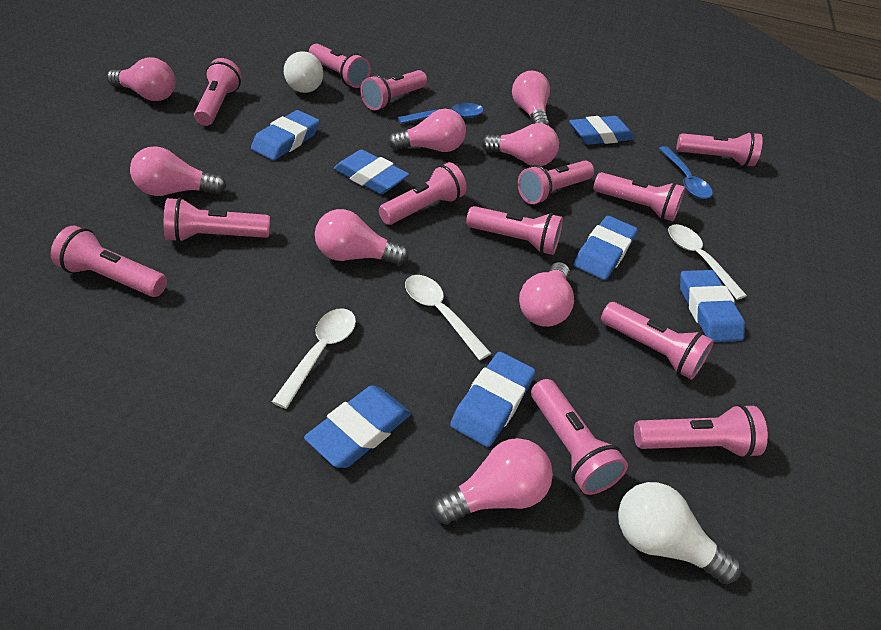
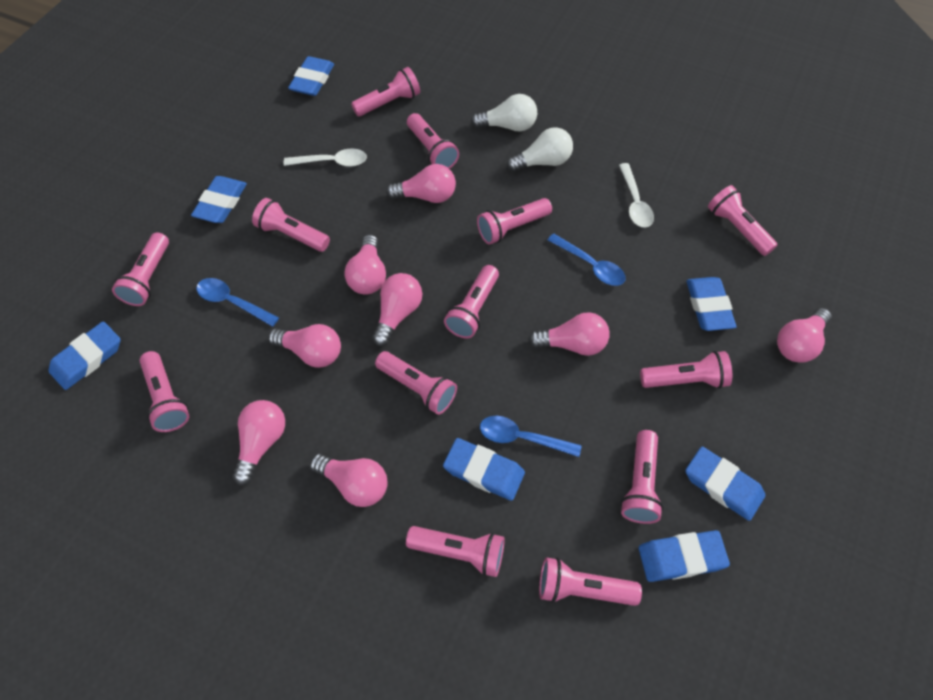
blue spoon: [398,103,484,124] [659,146,713,199] = 2 -> [197,278,279,327] [480,416,582,457] [548,233,625,286] = 3
white spoon: [272,308,356,409] [405,275,491,360] [668,224,747,300] = 3 -> [284,148,367,167] [619,163,654,228] = 2

